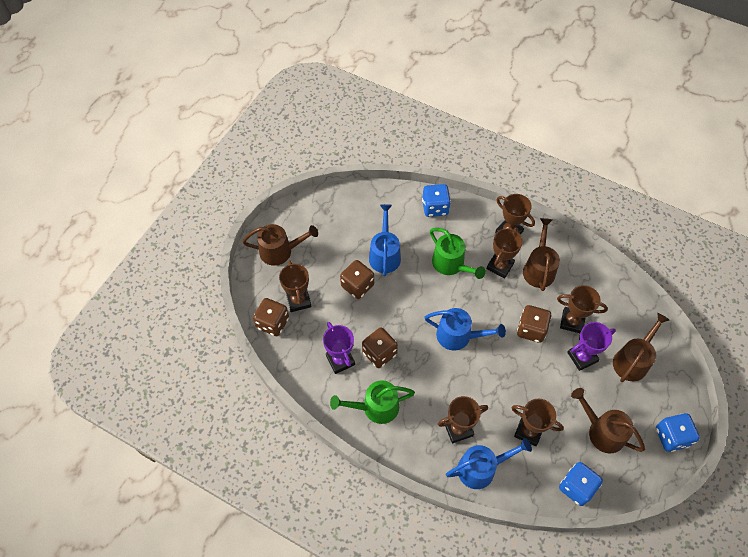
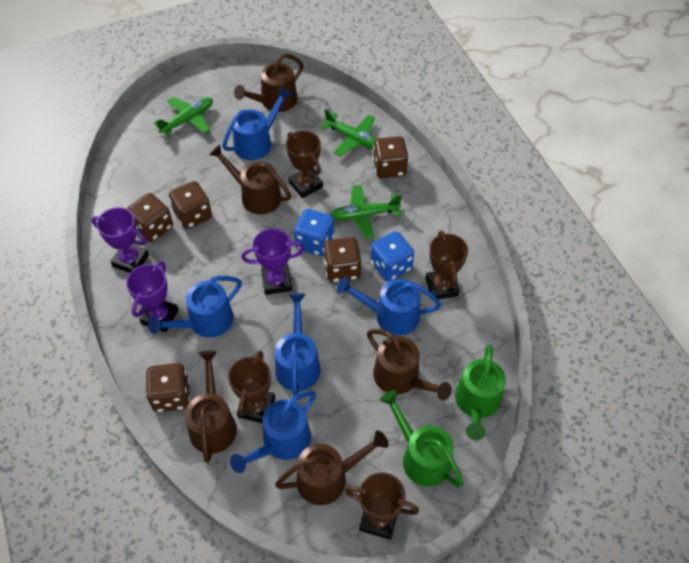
blue dice: [422,184,451,217] [559,462,603,506] [656,413,700,452] = 3 -> [294,209,334,256] [370,231,414,281] = 2
blue watering can: [369,204,401,276] [424,308,506,351] [446,438,532,489] = 3 -> [148,276,242,338] [222,87,292,160] [230,391,316,473] [275,293,321,396] [337,277,441,335] = 5
brown dice: [253,298,289,336] [340,260,374,299] [362,327,398,368] [517,305,552,343] = 4 -> [127,193,173,242] [146,363,190,412] [169,181,212,229] [323,237,362,283] [373,136,408,178] = 5
brown trophy: [279,260,311,312] [438,396,488,443] [486,228,523,278] [495,194,535,235] [511,399,564,446] [557,285,608,333] = 6 -> [228,351,275,423] [286,131,323,198] [345,472,419,540] [426,230,468,299] = 4
brown watering can: [242,224,318,266] [523,218,560,291] [571,388,645,453] [613,313,669,382] = 4 -> [185,350,237,463] [209,144,291,214] [234,54,303,112] [275,431,389,505] [367,329,452,400] = 5
green plane: none = 0 -> [154,97,213,137] [320,109,376,156] [330,185,402,239] = 3
purple trophy: [323,322,355,374] [567,322,616,371] = 2 -> [92,207,149,273] [126,261,179,332] [241,228,305,295] = 3

